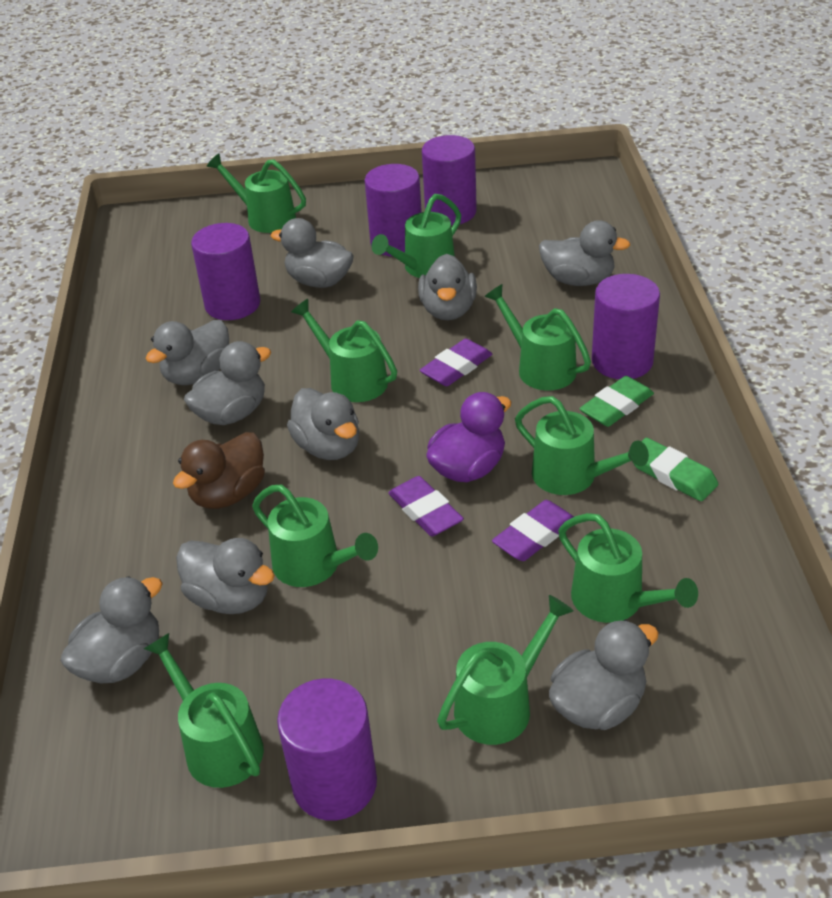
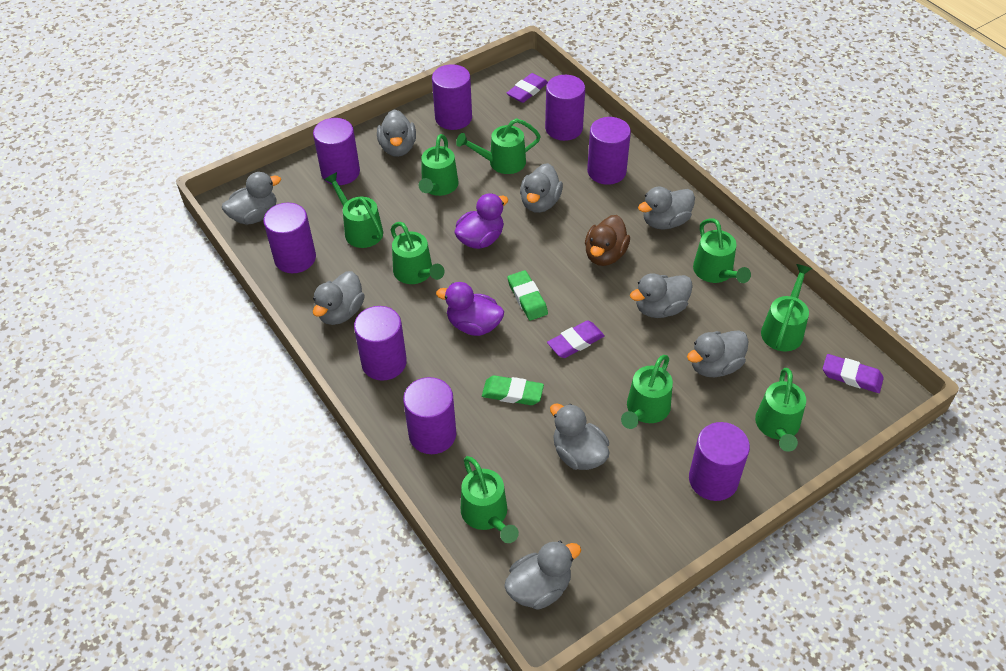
purple cylinder: [191,223,260,320] [277,679,377,821] [365,164,422,257] [422,135,477,225] [592,274,660,379] = 5 -> [263,203,316,273] [313,118,360,185] [354,306,407,381] [403,377,456,454] [432,64,472,130] [545,75,585,141] [587,117,631,185] [689,422,750,501] = 8
purple duck: [426,392,511,482] = 1 -> [436,282,504,336] [455,193,508,249] = 2

